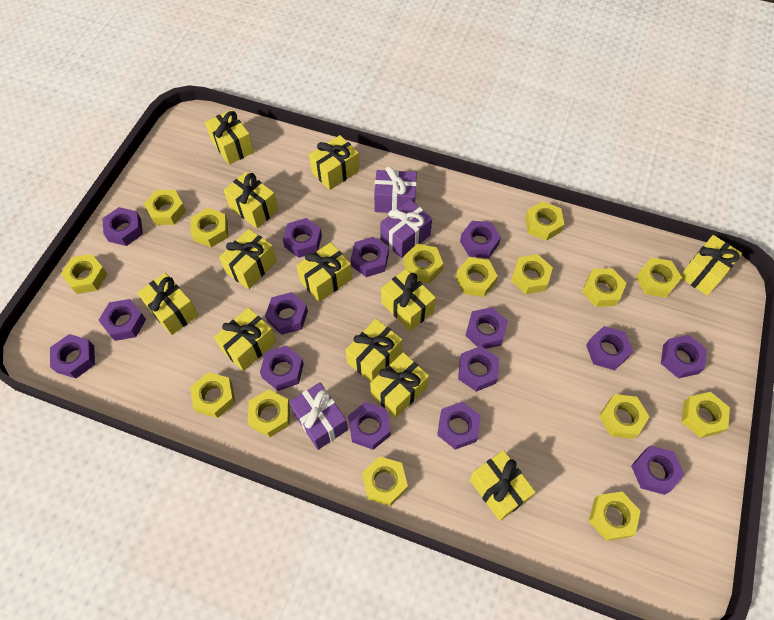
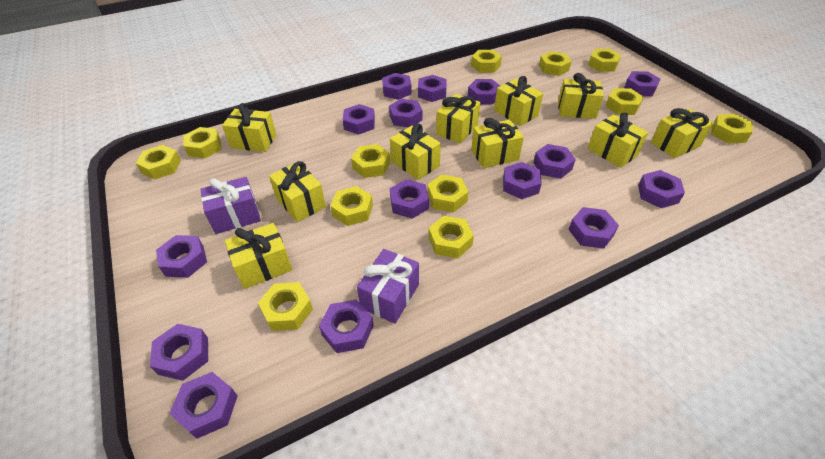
purple gift: [289,382,348,450] [374,166,417,213] [380,200,432,258] = 3 -> [200,177,261,234] [357,249,419,324] = 2
yellow gift: [137,273,199,335] [205,110,254,165] [214,307,276,371] [219,229,277,289] [224,172,278,229] [296,242,352,302] [309,135,360,190] [345,319,402,382] [370,352,429,418] [381,269,436,331] [470,450,536,521] [681,235,742,296] = 12 -> [222,103,277,152] [225,223,293,289] [269,161,326,222] [390,124,441,180] [436,94,480,143] [471,118,524,168] [494,76,543,126] [558,73,604,119] [588,112,648,168] [651,108,714,158] = 10
yellow nut: [61,254,107,294] [144,190,186,225] [190,372,235,418] [191,208,228,247] [248,389,290,437] [362,456,408,506] [403,244,443,284] [456,257,498,297] [511,254,553,294] [525,201,564,241] [582,268,626,307] [589,492,641,541] [599,394,649,439] [636,257,682,298] [681,392,730,438] = 15 -> [136,145,181,180] [183,127,221,158] [258,282,313,331] [330,186,373,226] [351,144,390,178] [427,175,468,213] [428,216,474,258] [471,50,502,73] [539,51,572,76] [588,49,621,72] [606,88,643,115] [711,114,753,144] = 12

